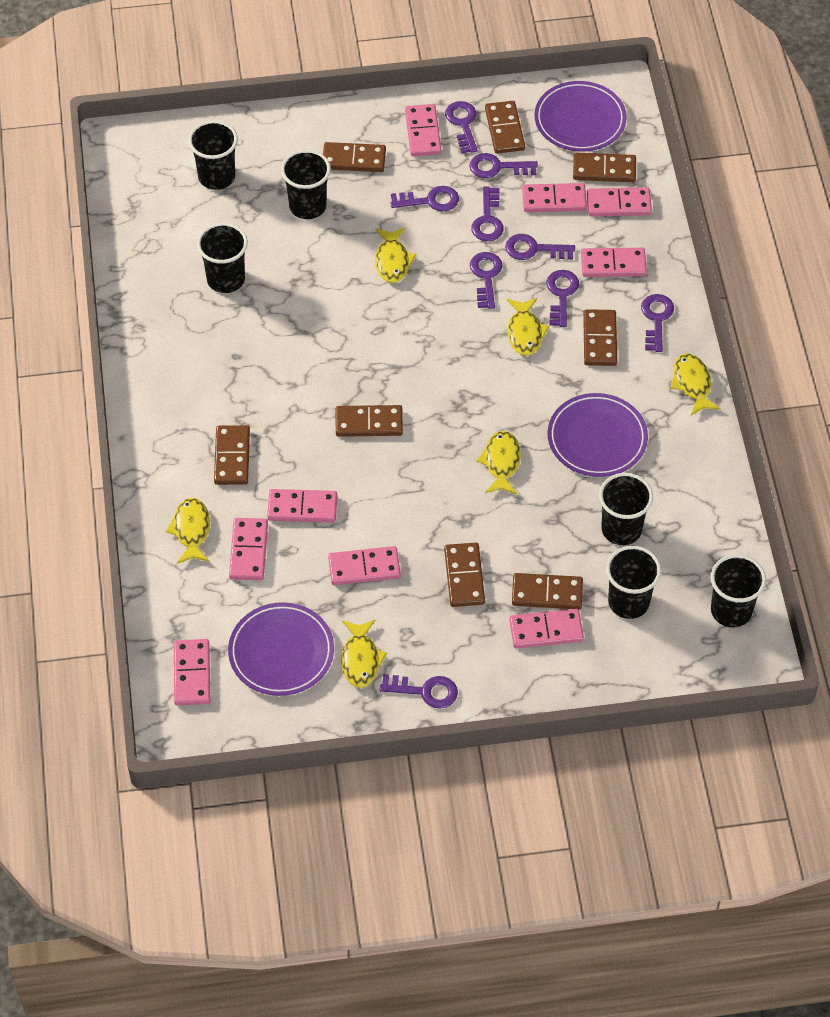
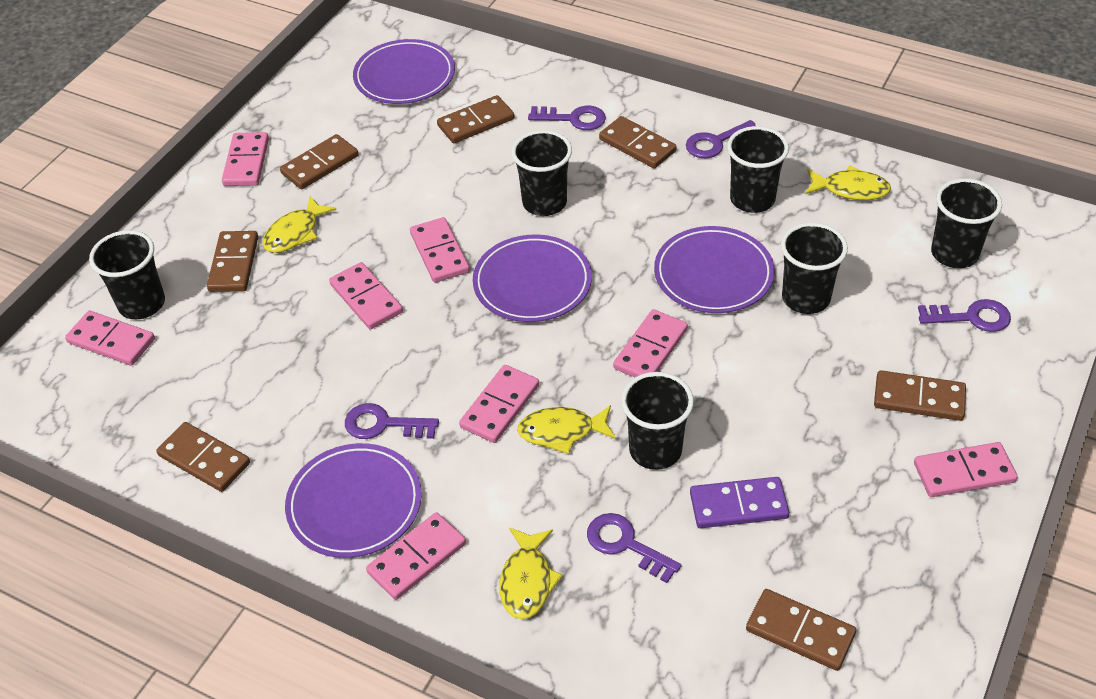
brown domino: [214,425,250,485] [323,142,386,172] [336,405,403,437] [444,543,485,607] [485,101,525,154] [512,573,583,609] [573,153,636,182] [583,309,617,366] = 8 -> [156,422,250,492] [207,231,258,292] [280,134,358,189] [437,95,514,143] [599,116,677,169] [746,589,856,671] [874,370,966,421] = 7
pink domino: [174,639,210,706] [229,518,268,580] [267,489,337,523] [328,546,401,585] [405,104,441,156] [509,609,584,648] [522,183,587,212] [581,248,647,277] [587,187,652,217] = 9 -> [65,311,155,366] [222,132,269,186] [329,262,403,330] [366,512,466,600] [410,217,470,283] [459,365,539,443] [613,309,688,378] [914,442,1017,497] = 8
purple domino: none = 0 -> [690,477,789,528] = 1
purple key: [380,674,458,708] [390,186,459,211] [445,101,478,153] [469,153,538,178] [470,252,503,309] [471,187,504,241] [505,234,575,260] [546,270,579,327] [641,294,674,352] = 9 -> [345,403,439,439] [528,106,606,130] [587,513,682,583] [686,120,755,158] [918,299,1011,332] = 5
purple plate: [228,602,334,696] [535,81,627,151] [548,393,648,477] = 3 -> [285,443,422,558] [353,39,455,104] [473,235,592,322] [654,226,775,313] = 4
yellow fish: [166,498,210,564] [341,620,387,688] [375,227,416,283] [477,431,521,495] [507,298,549,356] [670,354,721,415] = 6 -> [262,196,337,253] [499,527,563,619] [517,405,616,454] [805,166,891,200] = 4

